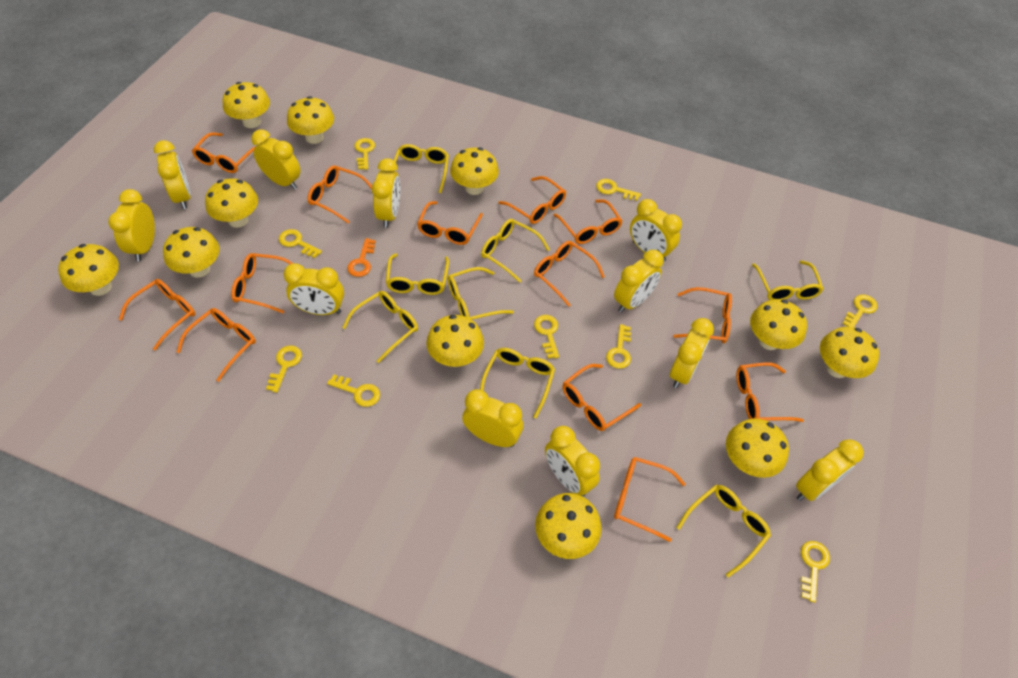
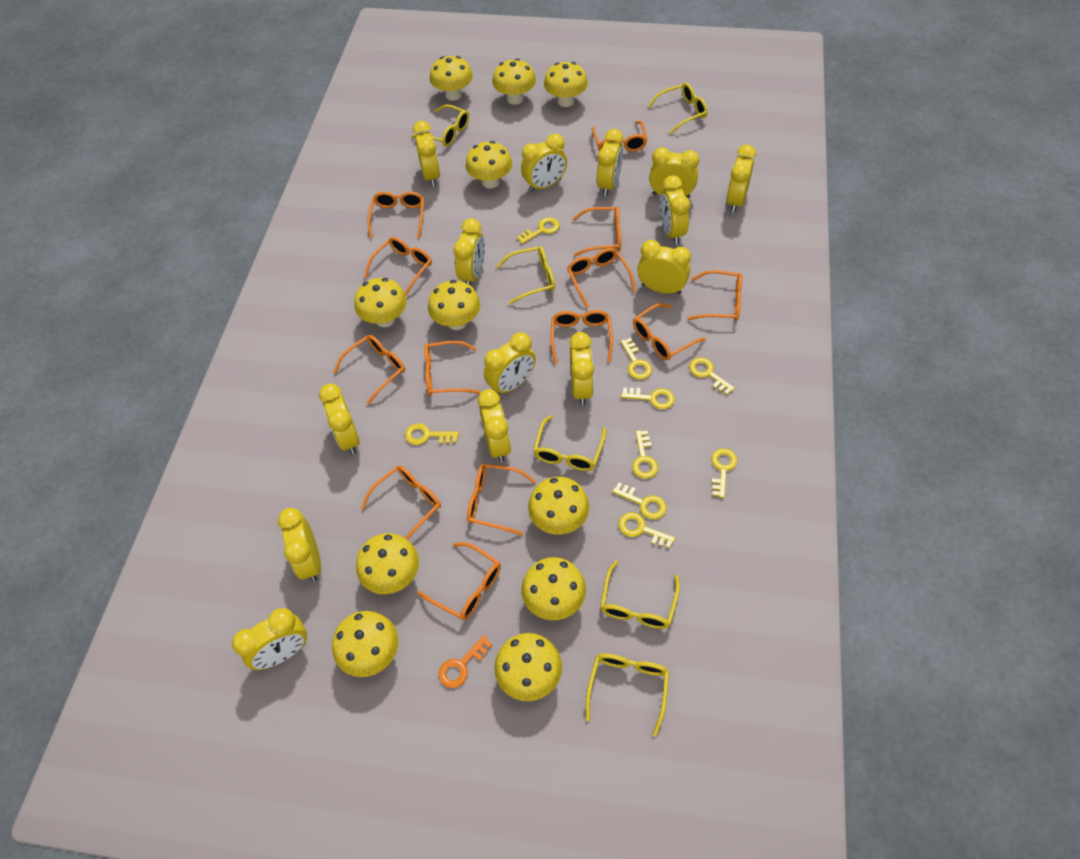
yellow clock: [108,189,155,261] [154,140,191,209] [251,130,300,190] [284,263,344,315] [372,158,400,228] [462,389,523,447] [545,426,600,497] [614,250,664,313] [630,199,682,262] [670,318,714,388] [796,439,864,501] = 11 -> [232,608,307,670] [278,508,321,582] [319,384,360,455] [413,121,440,187] [453,219,485,285] [478,389,511,463] [484,332,536,394] [521,134,567,192] [569,332,594,406] [597,129,623,196] [637,240,691,294] [649,147,699,198] [660,175,690,245] [726,145,756,213] = 14
yellow glasses: [342,291,418,363] [386,253,449,295] [393,144,449,193] [448,267,514,320] [480,348,555,418] [481,219,550,283] [676,485,771,578] [752,260,824,300] = 8 -> [411,104,469,147] [497,246,555,305] [533,415,606,471] [586,653,669,737] [600,561,680,629] [648,83,708,134] = 6

